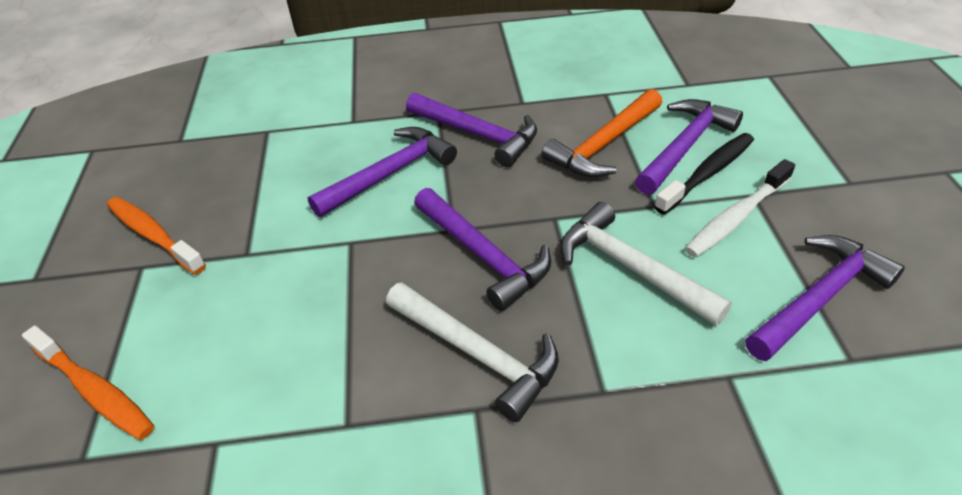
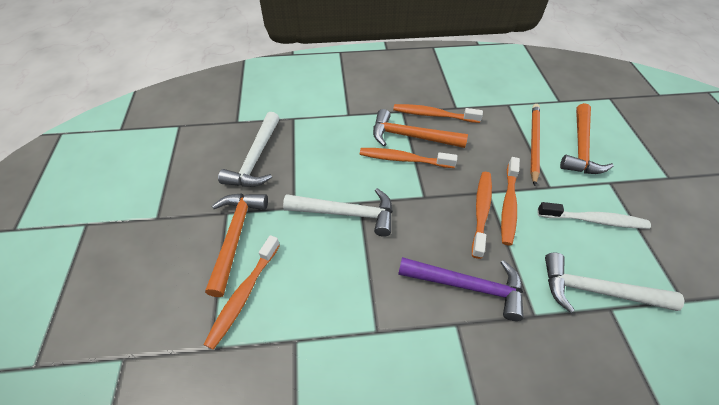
black toothbrush: [654,133,754,215] = 1 -> none = 0
orange hammer: [542,89,662,177] = 1 -> [205,194,268,297] [373,109,468,148] [560,103,614,174] = 3
orange pencil: none = 0 -> [530,104,540,186] = 1
orange toothbrush: [22,326,154,440] [107,197,206,275] = 2 -> [204,235,280,350] [360,148,457,168] [393,104,483,123] [472,172,492,259] [501,157,520,246] = 5
purple hammer: [308,127,457,217] [406,93,537,167] [414,188,551,311] [635,99,743,195] [745,235,905,361] = 5 -> [398,257,524,321] = 1
white hammer: [386,282,559,422] [560,202,732,326] = 2 -> [218,112,279,187] [283,188,393,237] [545,253,684,313] = 3

